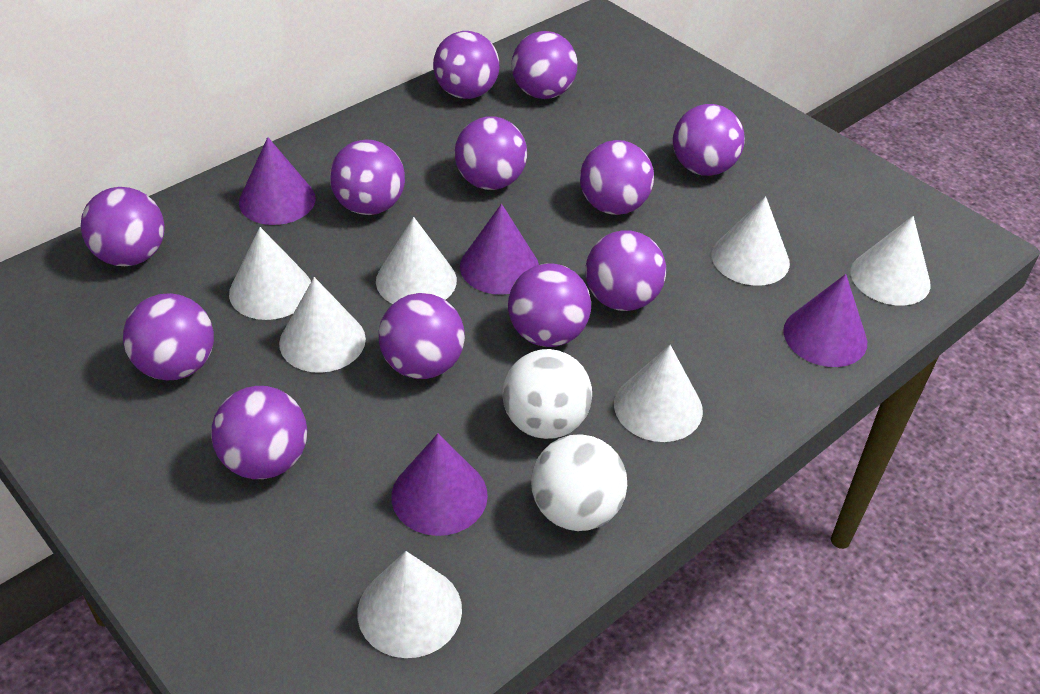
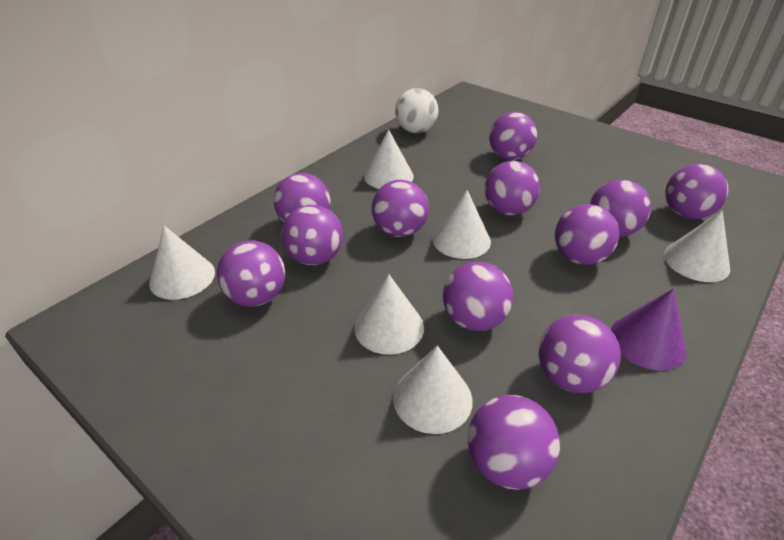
purple cone: [239,137,316,225] [391,433,488,536] [460,204,539,295] [783,274,867,367] = 4 -> [611,289,686,371] = 1
white ball: [502,349,592,439] [531,434,627,531] = 2 -> [395,88,438,133] = 1
white cone: [229,227,311,320] [279,277,366,373] [358,551,462,658] [376,217,457,304] [614,345,703,442] [712,196,790,286] [850,216,931,306] = 7 -> [149,226,215,300] [354,275,424,355] [364,130,414,189] [393,346,473,434] [432,190,491,259] [664,210,730,282] = 6

